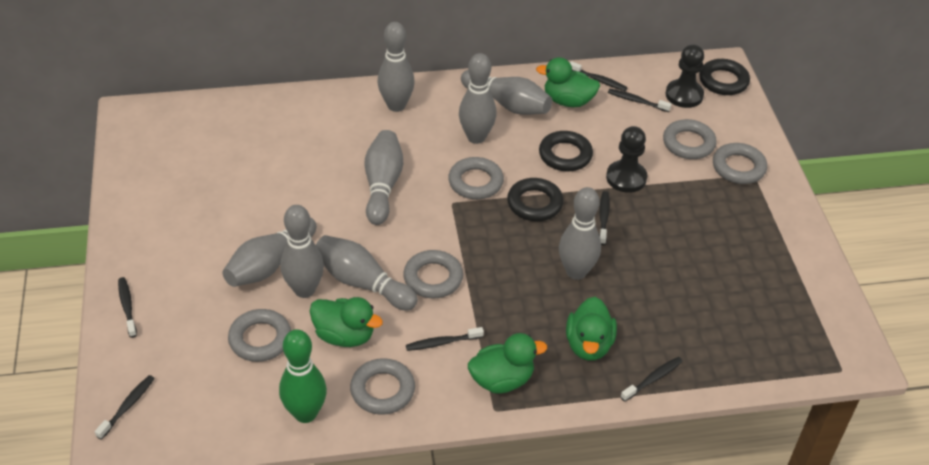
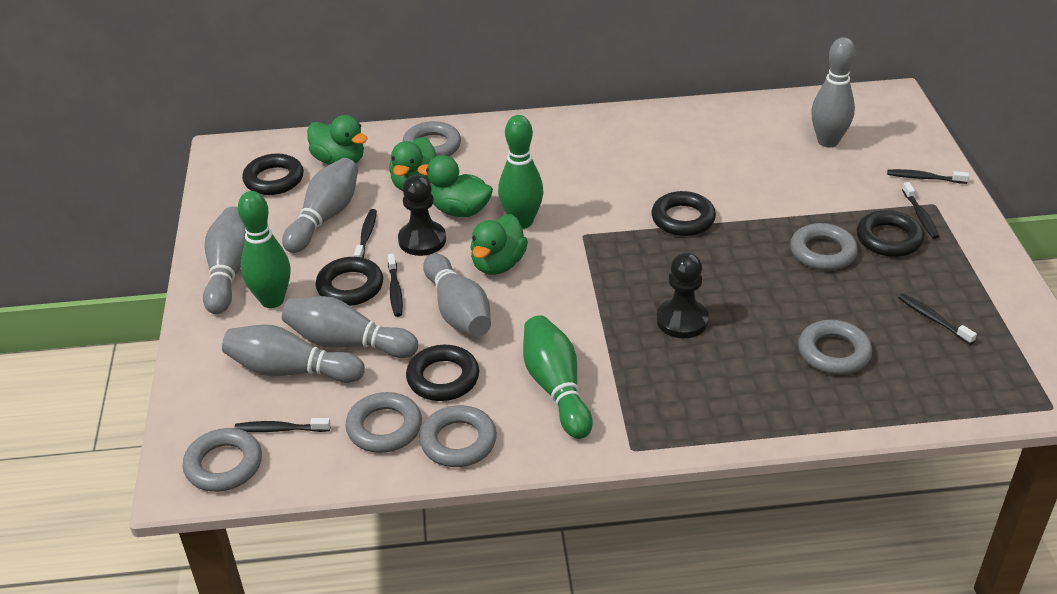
black ring: [507,178,564,221] [539,131,593,171] [699,59,750,95] = 3 -> [242,153,304,195] [316,257,383,306] [406,345,479,401] [652,191,716,236] [857,210,924,257] = 5
black toothbrush: [95,375,155,440] [118,277,137,338] [406,327,484,351] [570,61,628,91] [599,191,610,245] [608,89,672,112] [620,357,683,402] = 7 -> [234,418,331,432] [354,209,377,258] [388,254,403,317] [887,169,969,184] [898,293,977,345] [902,182,939,239] = 6
green bowling pin: [279,329,327,423] = 1 -> [238,191,291,308] [498,115,544,229] [523,315,593,439] = 3
grey bowling pin: [222,217,317,287] [280,205,324,298] [316,235,418,311] [365,130,404,225] [377,22,415,112] [459,53,497,144] [461,70,552,115] [559,187,601,280] = 8 -> [203,207,246,314] [222,324,365,383] [282,158,358,253] [282,296,418,358] [423,254,491,337] [811,37,856,148] = 6

